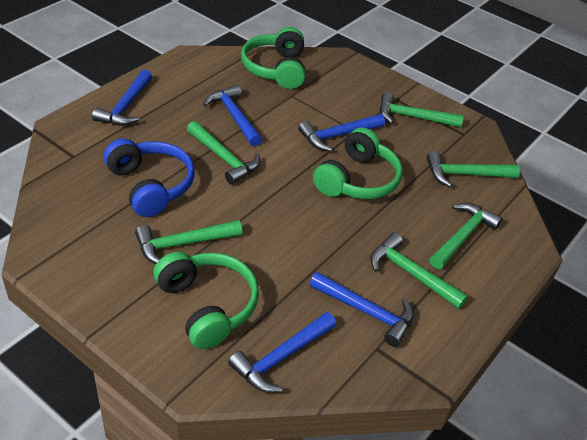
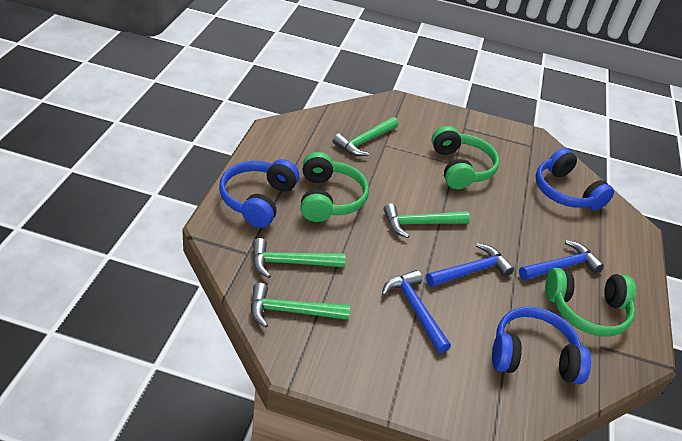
blue hammer: [92,70,152,126] [203,85,262,146] [228,312,336,393] [298,114,385,151] [310,272,414,347] = 5 -> [382,270,451,353] [426,243,514,287] [519,240,604,280] = 3
blue headphones: [104,138,195,217] = 1 -> [219,159,299,228] [492,307,591,384] [536,148,614,210] = 3
green hammer: [135,220,242,264] [187,121,260,185] [370,232,468,309] [380,92,464,127] [427,151,520,187] [430,203,502,269] = 6 -> [251,283,350,328] [253,238,345,278] [333,117,399,156] [383,203,470,238] = 4

